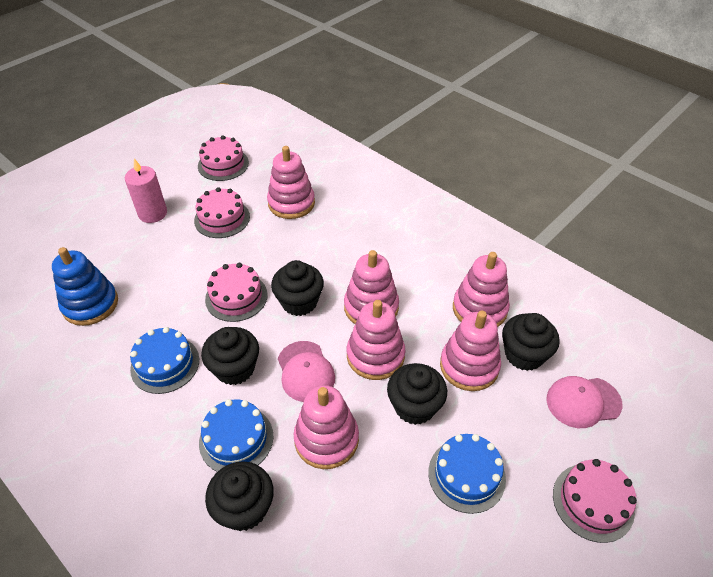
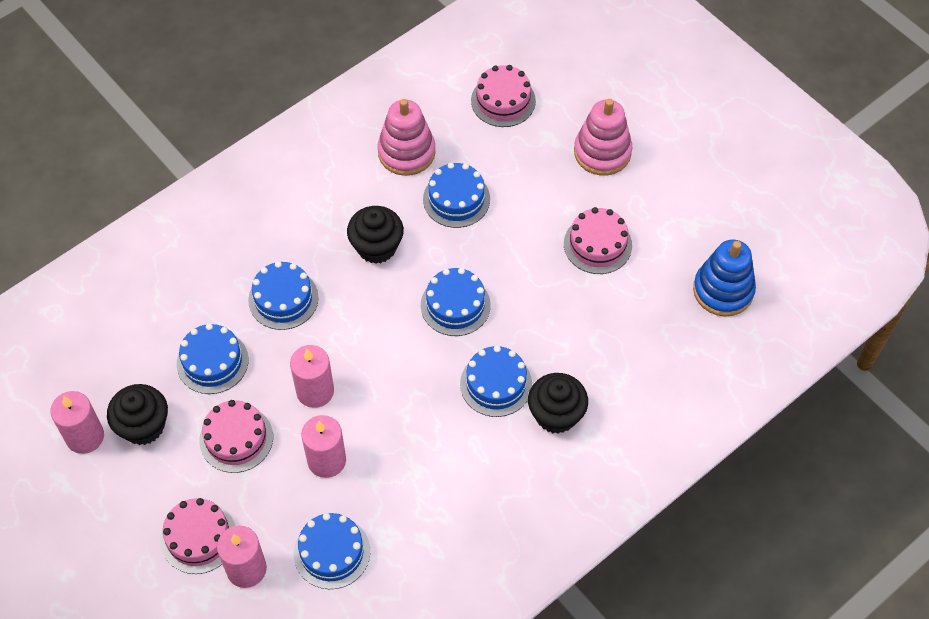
black cupcake: [201,327,259,385] [205,461,274,531] [271,260,324,316] [387,363,447,425] [502,313,560,371] = 5 -> [107,384,168,445] [347,206,404,264] [528,373,588,434] = 3
blue cake: [130,327,199,394] [199,399,273,472] [428,434,506,514] = 3 -> [177,323,248,394] [248,261,319,330] [294,513,370,589] [421,268,491,336] [423,162,490,228] [460,346,532,417] = 6
pink candle: [125,158,167,223] = 1 -> [50,391,104,454] [217,526,267,588] [290,345,334,408] [301,415,346,478] = 4
pink cap: [278,341,335,402] [546,376,622,428] = 2 -> none = 0
pink stacking toy: [267,146,315,219] [294,385,359,469] [344,250,399,324] [347,300,406,380] [440,311,501,391] [453,252,510,327] = 6 -> [377,99,436,176] [574,99,632,176] = 2

